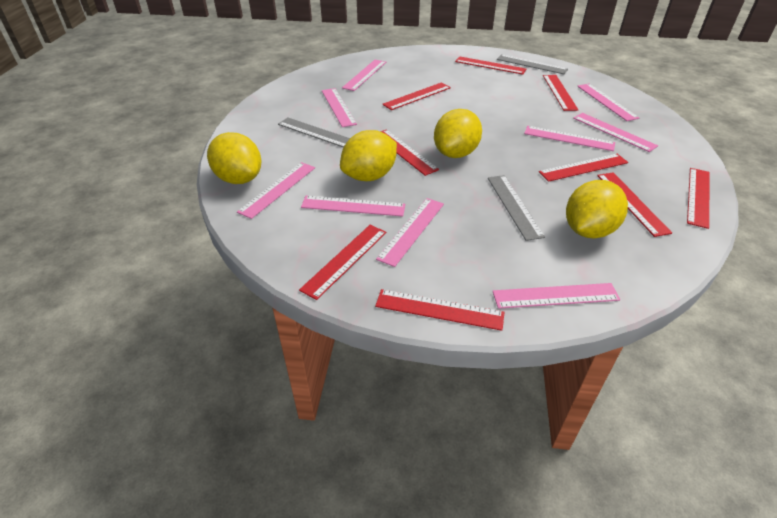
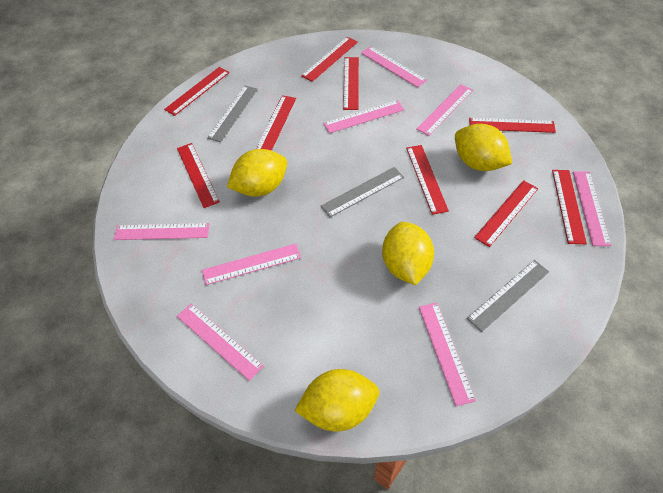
pink ruler: [237,162,315,219] [301,196,405,217] [322,88,357,127] [342,60,386,91] [376,198,444,267] [493,283,620,309] [524,126,615,151] [573,113,658,152] [577,84,639,121] = 9 -> [114,223,210,240] [177,303,264,381] [202,244,301,285] [323,100,404,133] [361,46,427,88] [416,84,473,136] [419,302,476,406] [573,171,611,246] = 8

